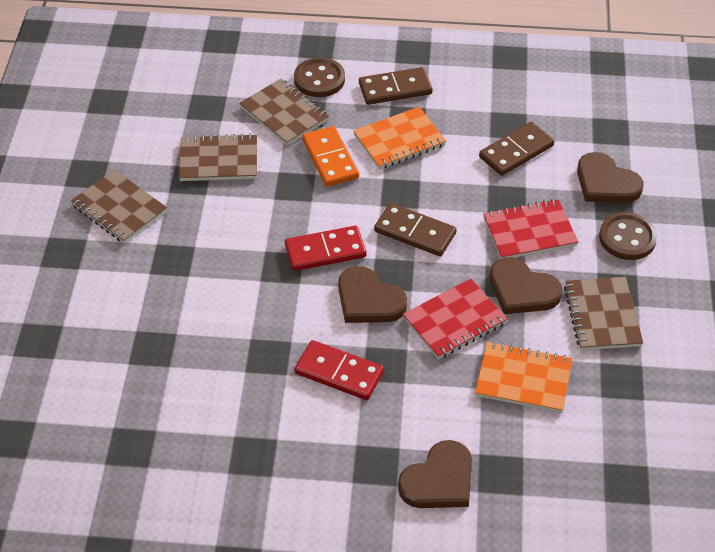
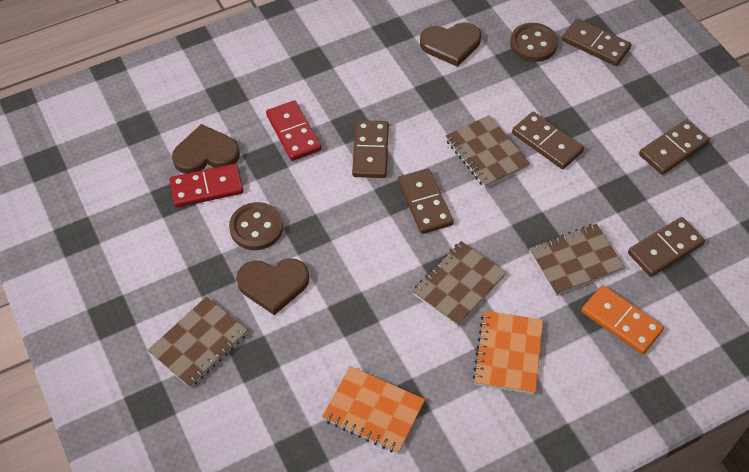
brown domino: [359,67,433,105] [374,203,457,256] [479,122,554,176] = 3 -> [352,120,389,178] [398,169,454,234] [512,112,584,169] [562,18,631,66] [628,217,705,277] [639,119,710,175] = 6
brown heart: [338,266,407,323] [398,440,472,508] [490,257,563,314] [577,152,644,203] = 4 -> [172,124,240,174] [236,258,309,315] [420,22,481,67] = 3
red notebook: [403,279,508,359] [483,199,578,259] = 2 -> none = 0

